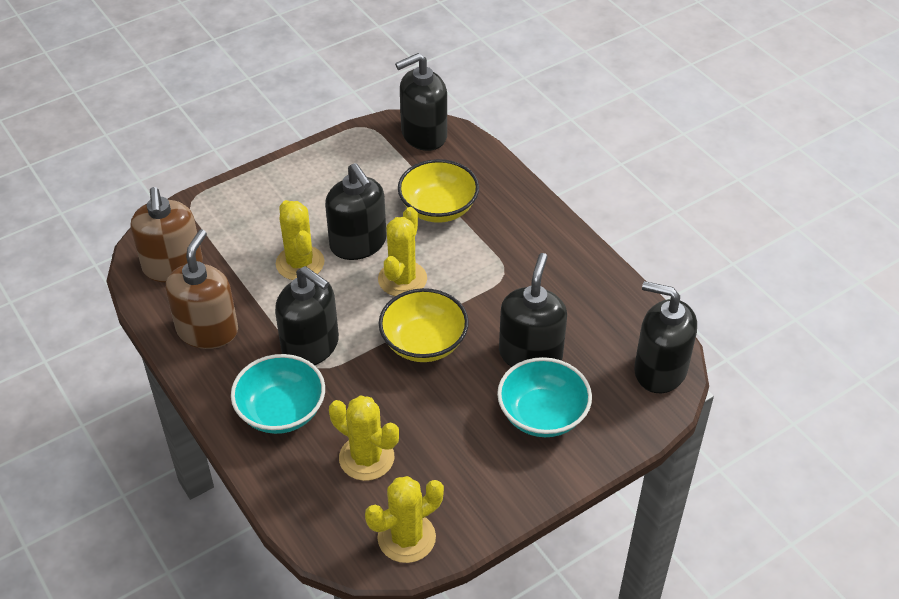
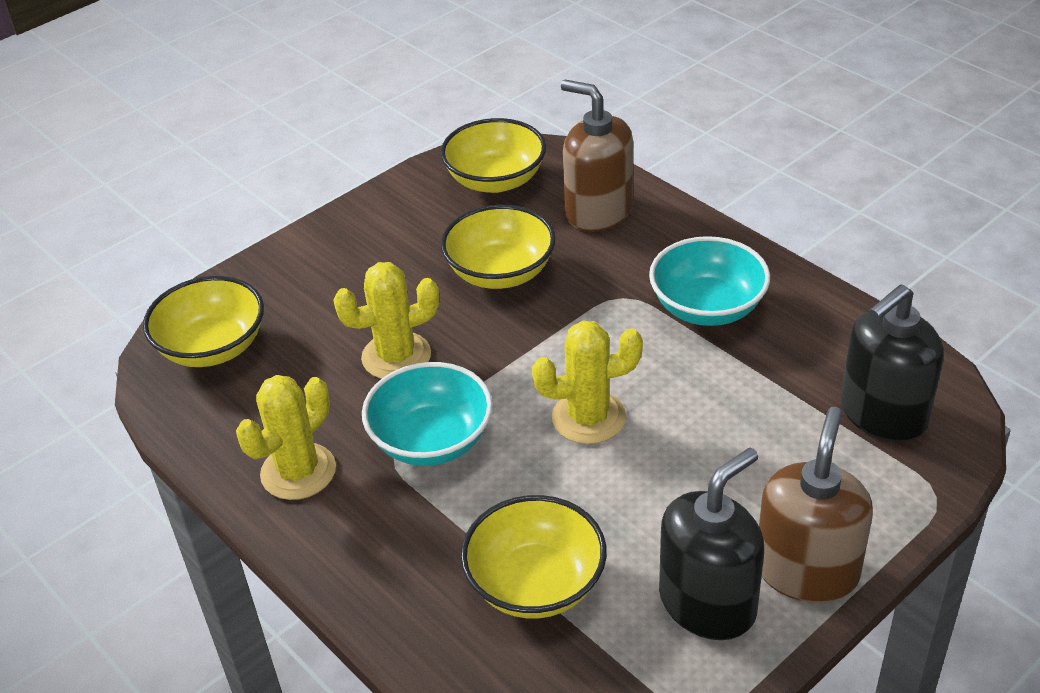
black soap dispenser: [275,266,339,365] [325,163,387,260] [395,53,447,151] [499,253,567,367] [634,281,697,393] = 5 -> [659,447,764,640] [841,284,943,442] = 2
yellow bowl: [379,288,469,362] [398,159,479,223] = 2 -> [143,276,264,367] [440,118,546,193] [441,205,556,289] [461,495,607,619] = 4
yellow cactus: [276,200,324,280] [329,396,399,481] [365,476,444,563] [378,207,427,296] = 4 -> [236,375,336,500] [333,262,439,379] [532,321,643,444] = 3

